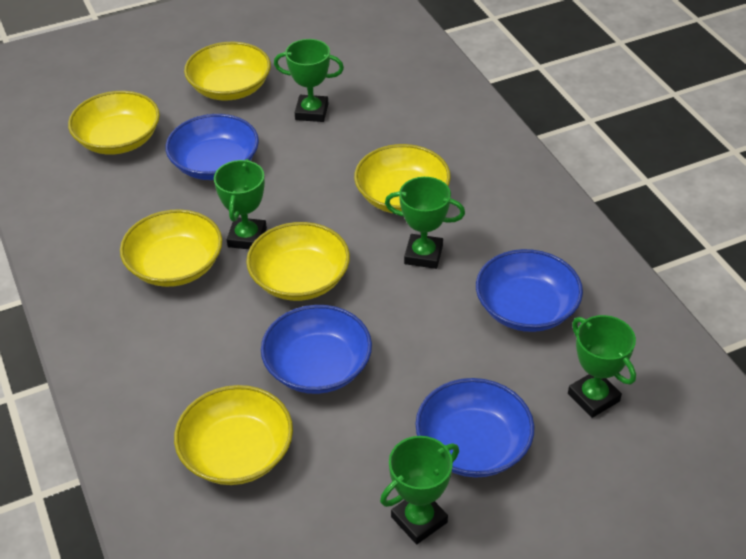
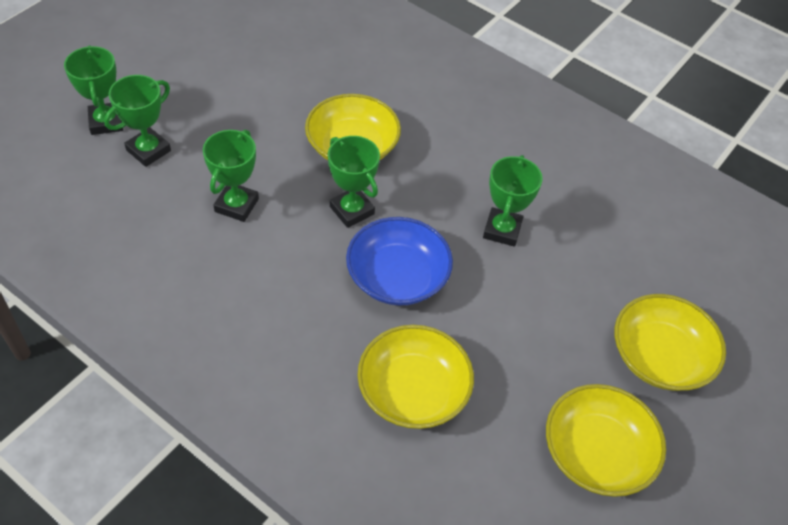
blue bowl: [166,114,259,180] [261,305,372,394] [415,378,534,478] [476,249,583,332] = 4 -> [346,217,453,306] = 1
yellow bowl: [68,91,160,155] [120,209,222,287] [174,385,293,485] [184,42,271,101] [246,222,350,301] [354,144,451,213] = 6 -> [305,94,401,160] [358,325,474,429] [546,384,666,497] [615,294,726,391] = 4

